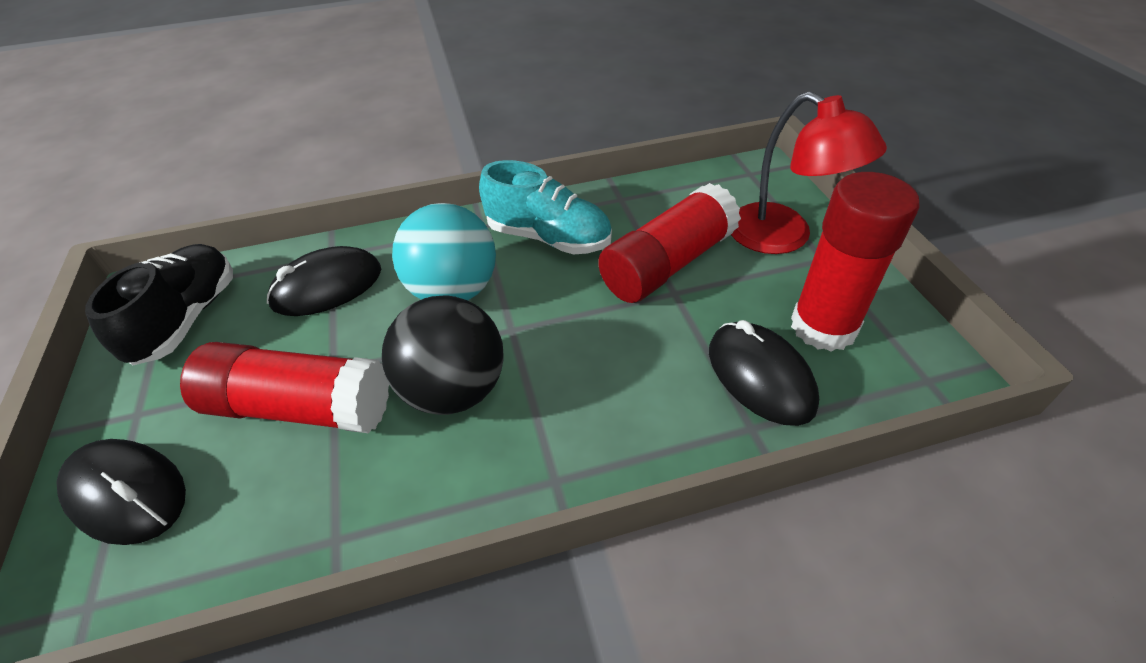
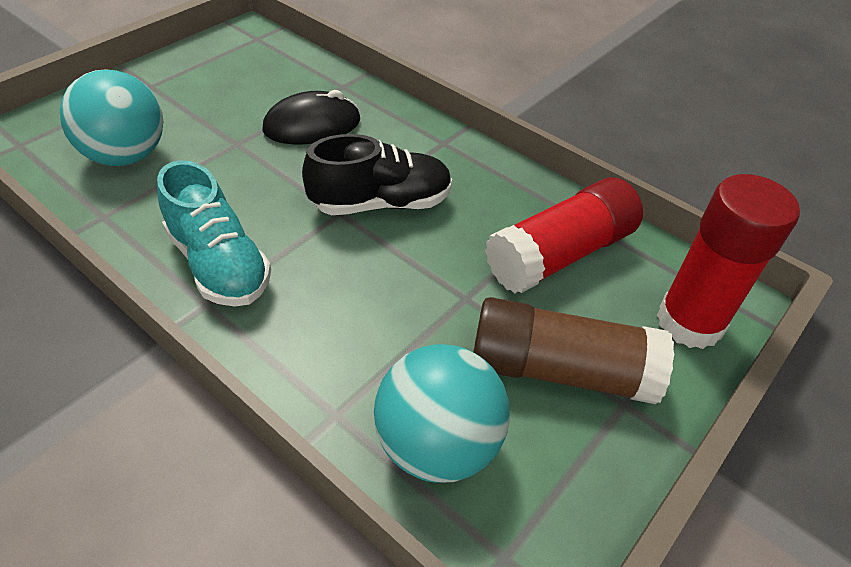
black ball: [382,296,504,415] = 1 -> none = 0
black mouse: [56,439,186,545] [267,246,381,316] [709,320,819,426] = 3 -> [263,90,360,145] = 1
brown glue stick: none = 0 -> [473,297,674,404] = 1
red glue stick: [180,342,389,433] [598,183,741,303] [791,172,920,352] = 3 -> [485,177,643,294] [657,174,800,349] = 2
red lamp: [731,92,887,254] = 1 -> none = 0
turquoise ball: [392,203,496,301] = 1 -> [59,69,163,166] [374,344,510,483] = 2

